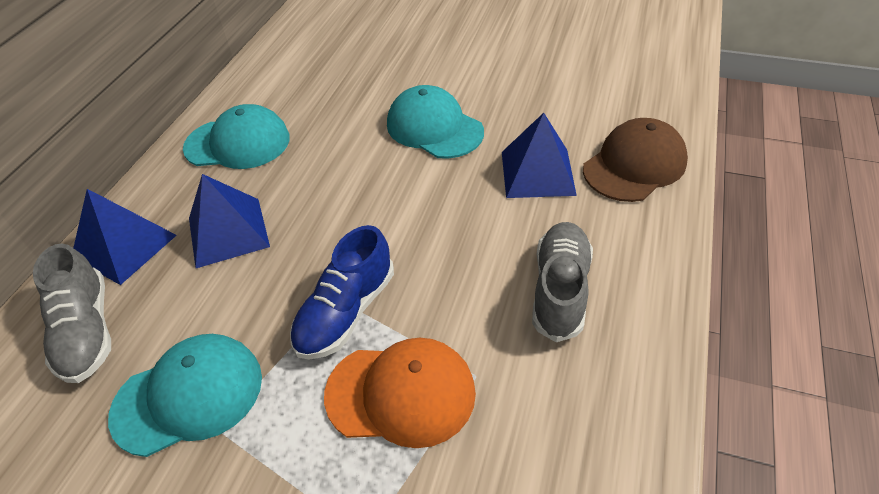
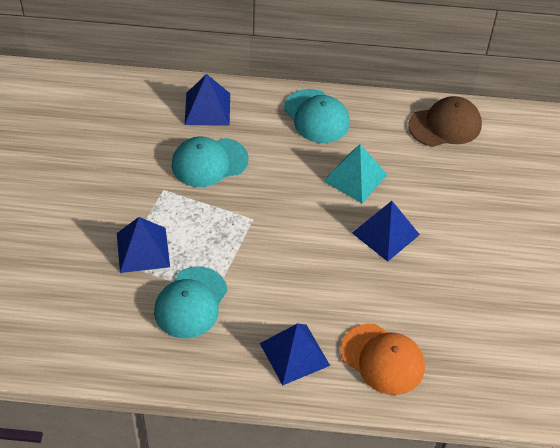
blue pyramid: [73,189,177,285] [189,174,270,268] [502,113,577,198] = 3 -> [117,217,170,273] [185,74,230,126] [260,324,330,386] [352,201,420,262] = 4
blue shoe: [290,225,394,360] = 1 -> none = 0
grey shoe: [33,243,111,383] [532,222,593,342] = 2 -> none = 0
turquoise pyramid: none = 0 -> [323,144,387,203] = 1

